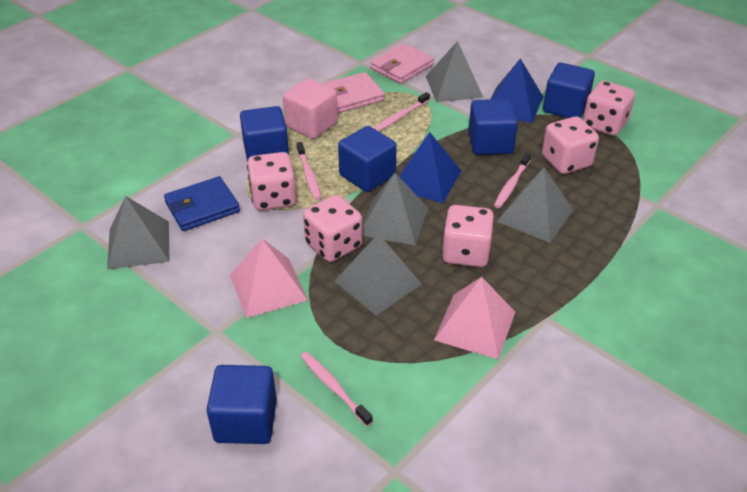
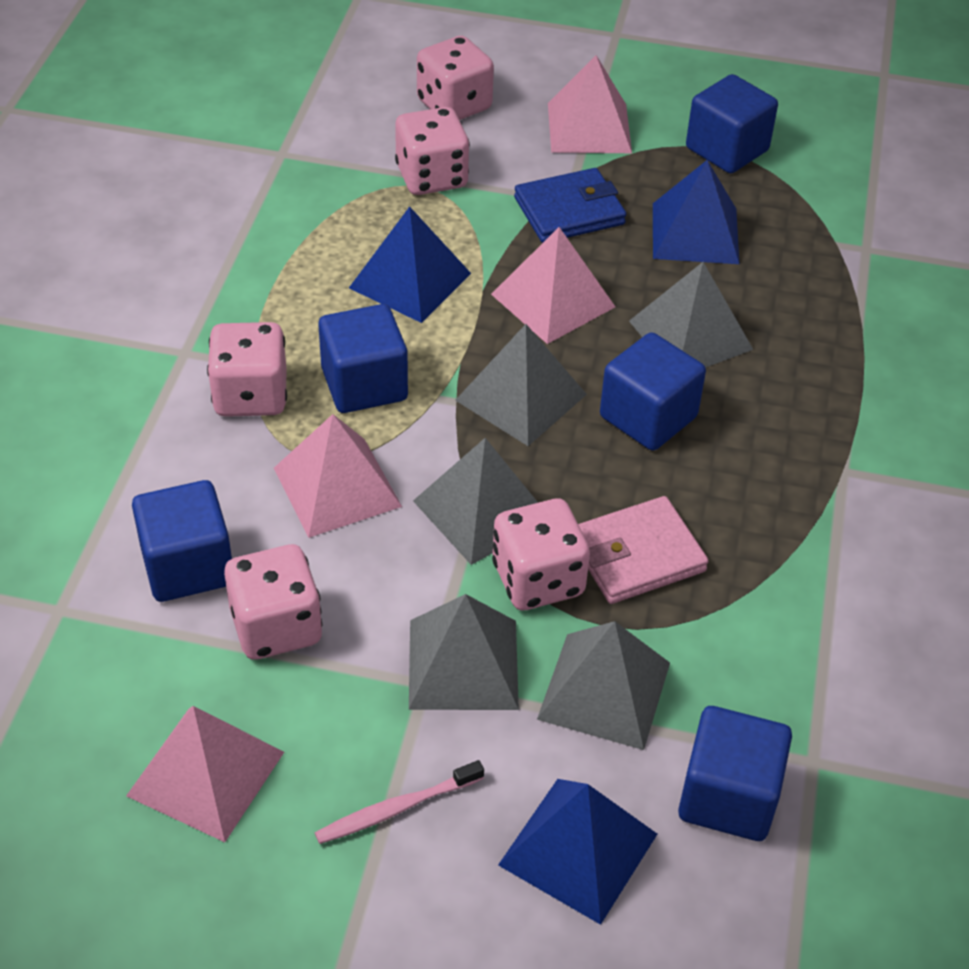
blue pyramid: [399,132,461,203] [491,58,543,123] = 2 -> [349,207,471,323] [498,779,657,925] [653,160,739,264] = 3
pink cube: [283,78,338,139] = 1 -> none = 0
pink pyramid: [230,238,308,318] [434,277,515,360] = 2 -> [126,706,284,842] [274,414,402,538] [491,227,615,344] [548,55,632,153] = 4
pink toothbrush: [296,142,321,200] [301,352,373,426] [374,92,430,131] [494,152,531,208] = 4 -> [315,760,484,844] = 1
pink wallet: [322,72,385,113] [370,43,434,84] = 2 -> [578,496,708,604] = 1

